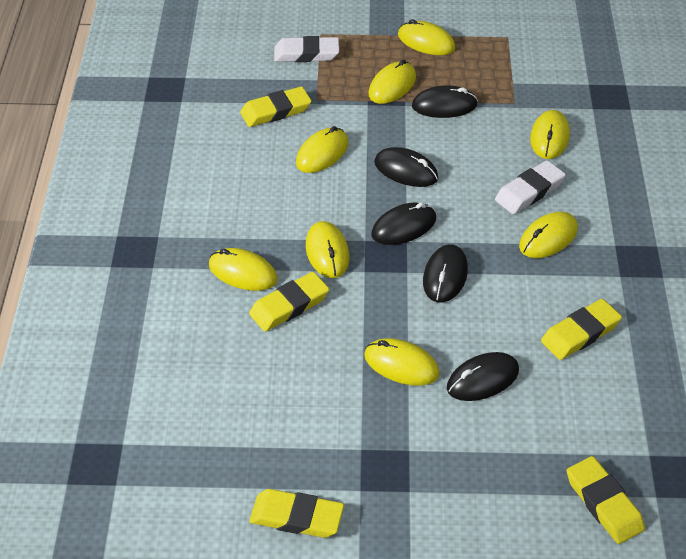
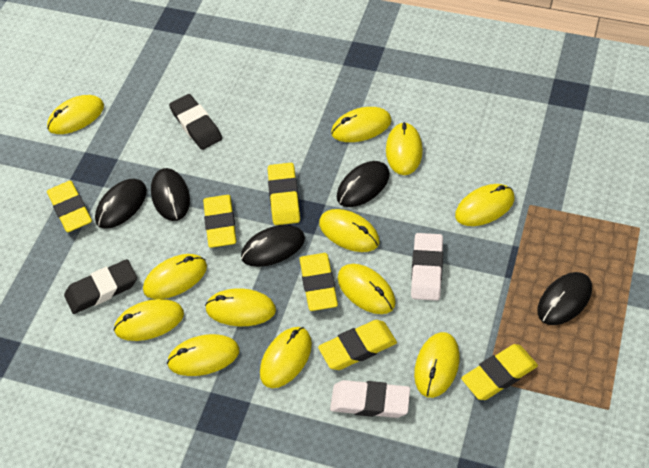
black eraser: none = 0 -> [64,259,137,314] [169,94,222,150] = 2
yellow eraser: [240,86,312,127] [249,272,329,332] [249,489,344,538] [541,299,622,360] [567,456,645,544] = 5 -> [47,181,92,232] [203,195,236,248] [268,163,300,225] [299,253,338,311] [318,320,397,370] [461,344,538,400] = 6
yellow mouse: [209,248,278,291] [296,126,349,173] [306,221,349,278] [364,338,440,386] [369,60,416,104] [398,19,455,55] [519,212,578,258] [530,110,570,159] = 8 -> [47,95,104,134] [114,299,184,341] [143,254,207,299] [167,334,239,376] [205,288,276,326] [260,327,312,388] [319,209,380,252] [331,107,392,142] [338,264,396,314] [386,122,423,175] [414,332,460,398] [455,184,514,226] = 12

